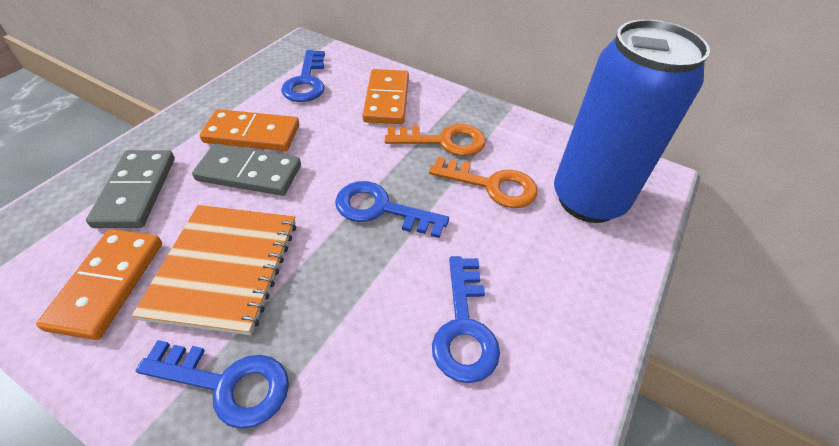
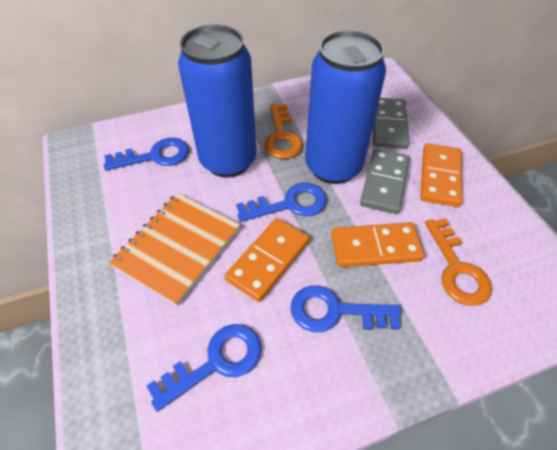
blue can: [554,19,710,223] = 1 -> [178,25,256,178] [305,30,386,184] = 2

